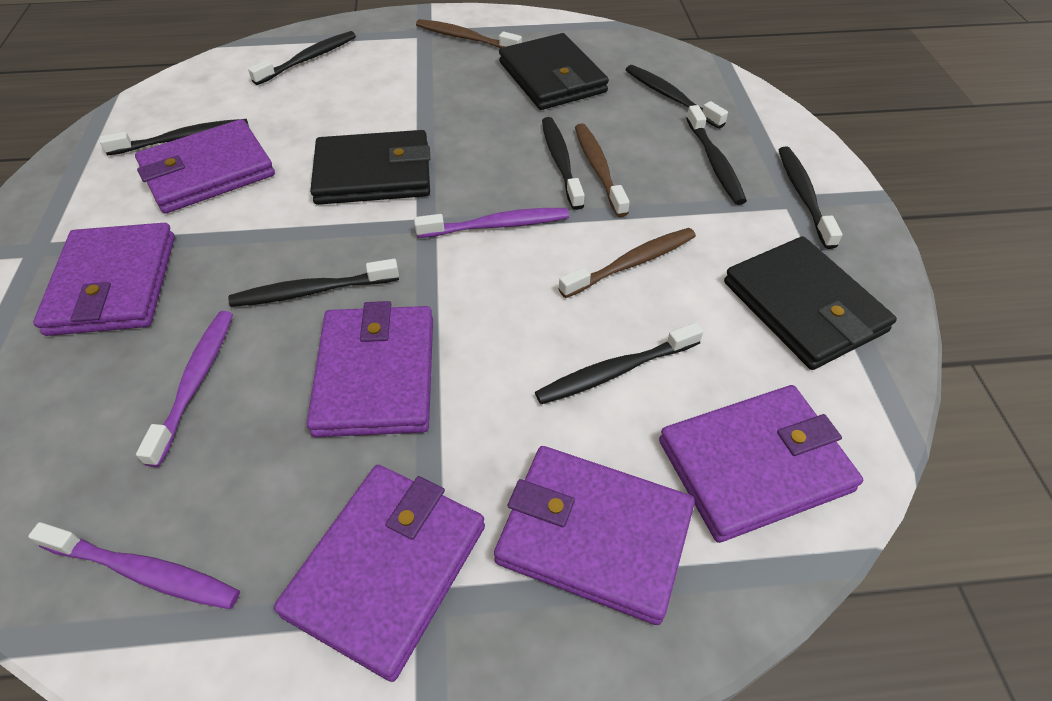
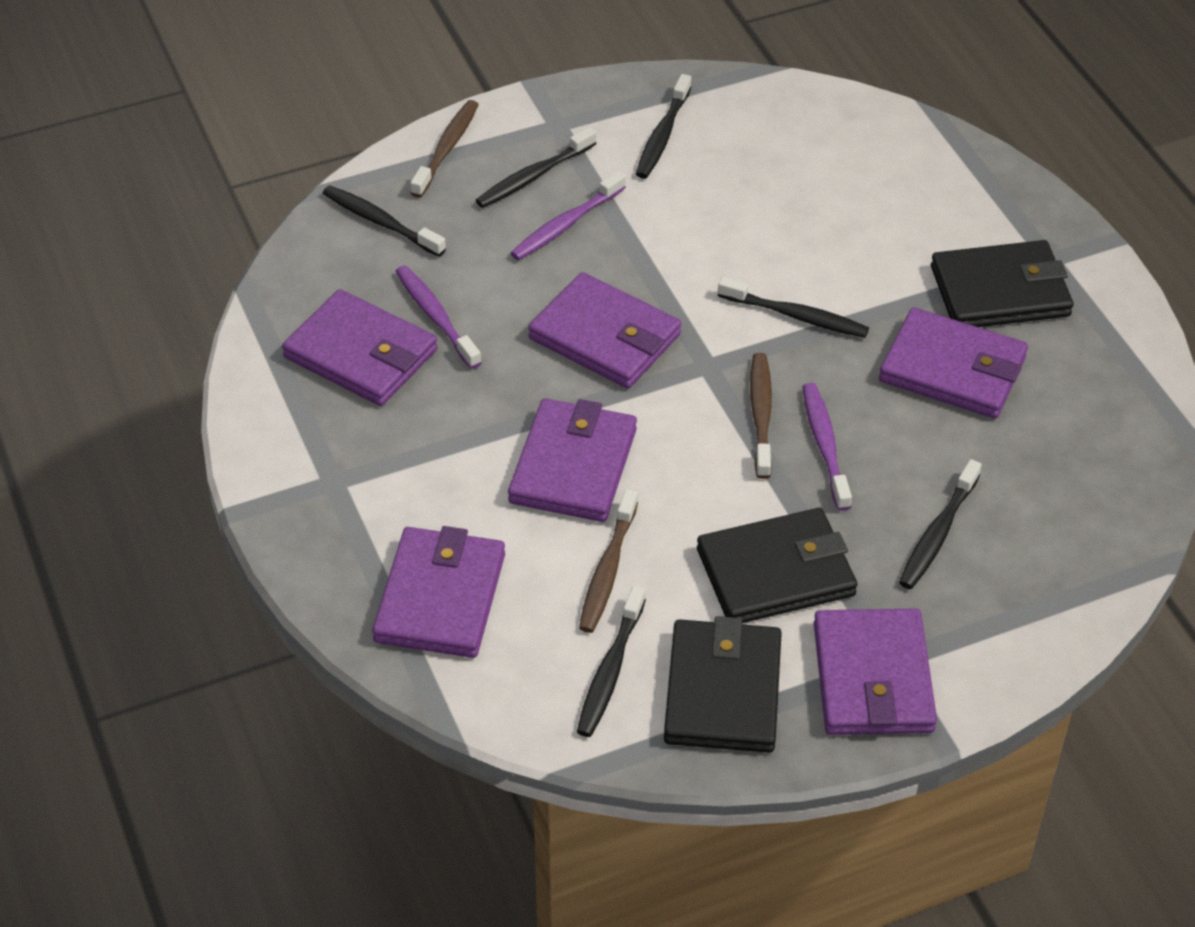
black toothbrush: [99,119,249,155] [228,259,399,307] [248,31,356,85] [535,322,703,404] [542,117,584,210] [626,65,728,128] [686,105,747,205] [779,147,842,249] = 8 -> [323,186,446,257] [476,127,597,208] [577,586,646,737] [636,74,691,179] [718,277,869,338] [899,459,982,589] = 6

